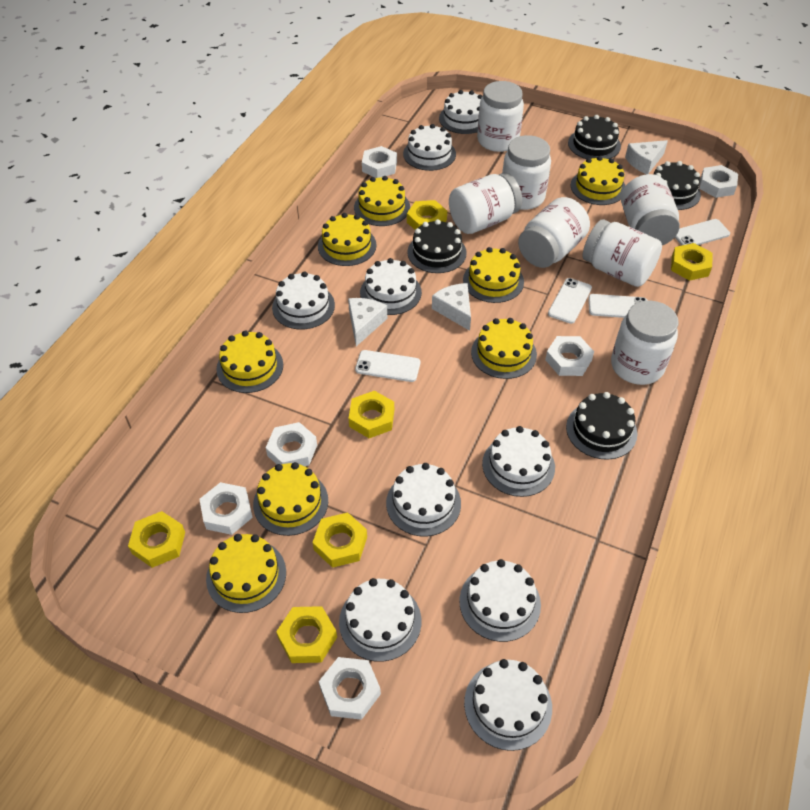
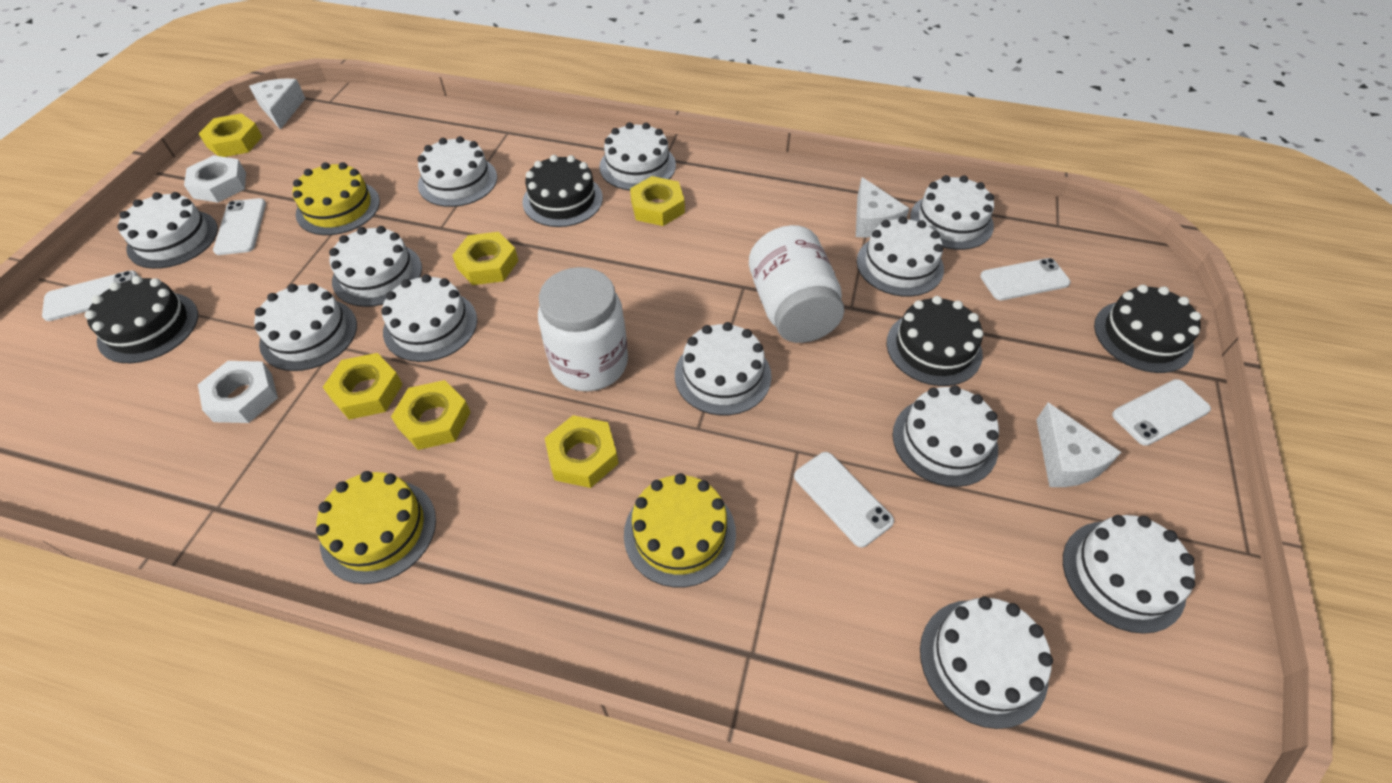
white cake: [272,272,335,330] [339,578,421,662] [360,258,422,315] [386,463,461,536] [403,124,456,171] [439,90,482,134] [459,559,541,642] [464,659,552,751] [482,426,555,497] = 9 -> [117,192,218,269] [254,283,357,371] [329,226,422,307] [381,274,477,362] [418,136,497,207] [599,122,676,190] [675,322,772,415] [857,216,944,297] [893,385,999,487] [910,175,994,250] [920,597,1053,729] [1063,515,1195,634] = 12
white jar: [449,173,522,234] [477,81,524,152] [502,135,551,210] [518,197,590,268] [582,219,662,287] [611,300,678,385] [621,174,680,245] = 7 -> [538,267,628,391] [749,225,844,343] = 2
white nut: [199,482,253,535] [266,422,317,466] [319,657,381,720] [362,146,397,178] [545,336,594,376] [699,165,738,198] = 6 -> [184,155,246,203] [198,361,278,423] = 2
white phone: [355,350,420,382] [548,278,592,324] [588,294,648,318] [675,219,730,246] = 4 -> [42,271,138,321] [213,198,266,255] [794,452,894,548] [980,258,1071,300] [1112,379,1211,446] = 5
yellow cake: [206,534,286,613] [216,331,283,393] [253,462,328,536] [318,213,377,266] [354,176,410,226] [463,247,524,303] [471,318,537,379] [571,156,625,205] = 8 -> [292,162,380,235] [316,471,436,584] [624,473,736,587] = 3

